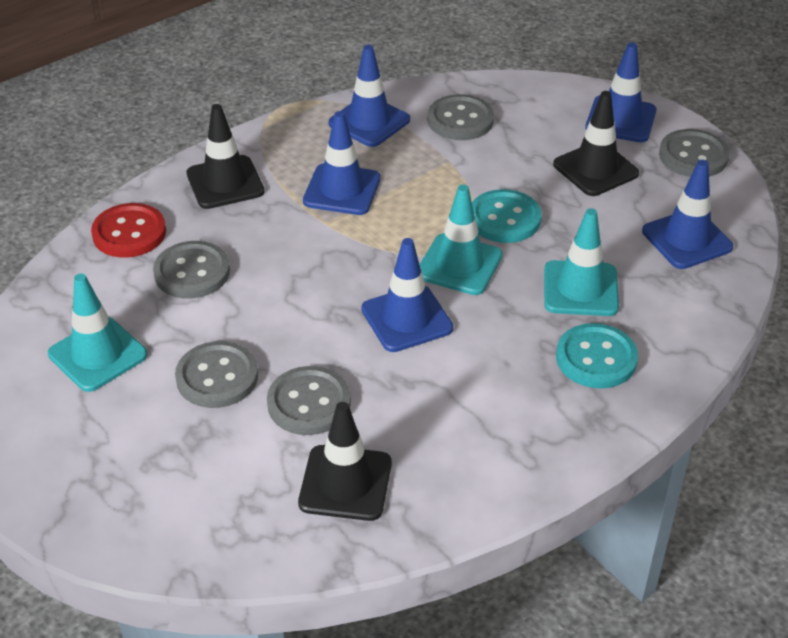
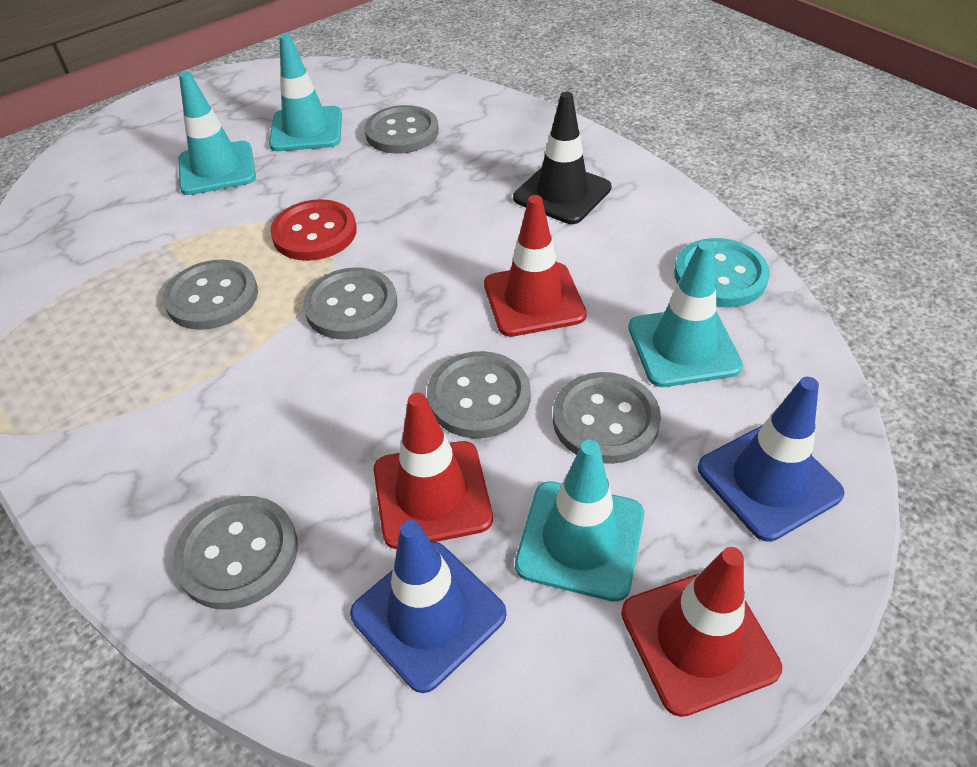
black traffic cone: [186,104,264,209] [298,402,392,521] [553,91,639,196] = 3 -> [513,92,612,224] = 1
blue traffic cone: [303,111,381,215] [329,45,410,147] [361,238,453,352] [585,42,657,142] [642,160,733,269] = 5 -> [350,520,507,693] [698,377,845,542] = 2
grey button: [153,241,230,299] [175,341,258,408] [267,366,351,435] [428,94,494,140] [659,129,730,177] = 5 -> [163,260,258,330] [173,496,298,610] [303,267,397,340] [364,105,439,154] [427,351,530,438] [553,372,661,464] = 6
red traffic cone: none = 0 -> [374,393,493,549] [484,195,587,337] [621,547,782,717] = 3
turquoise button: [472,189,541,243] [556,323,638,388] = 2 -> [674,238,770,307] = 1
turquoise traffic cone: [48,273,147,392] [420,185,503,295] [544,208,619,316] = 3 -> [178,71,256,195] [269,34,342,151] [515,440,644,602] [628,241,743,387] = 4

